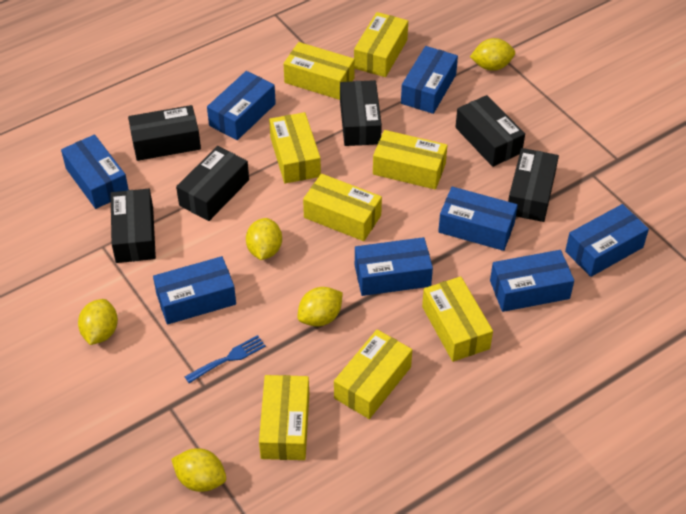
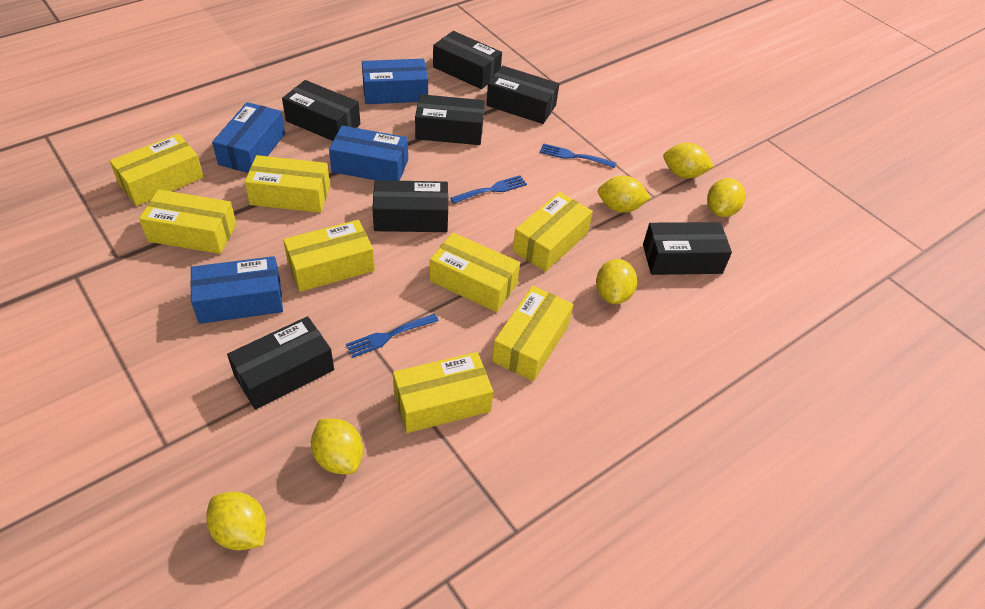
black box: [110,189,156,263] [128,105,201,161] [176,146,249,221] [340,80,382,146] [455,95,525,167] [508,148,559,222] = 6 -> [227,316,334,410] [282,80,360,141] [372,180,448,232] [415,94,485,145] [433,31,502,89] [486,66,559,124] [643,222,732,275] = 7
blue box: [61,134,129,209] [153,256,236,325] [207,71,276,140] [355,237,433,296] [401,46,458,114] [438,187,518,251] [490,250,574,312] [565,204,649,277] = 8 -> [190,256,283,324] [212,102,285,173] [329,126,408,181] [362,59,428,104] = 4
blue fork: [185,335,266,383] = 1 -> [346,314,439,358] [450,175,527,204] [540,143,616,168] = 3
yellow lemon: [78,299,118,345] [171,448,226,492] [246,218,282,260] [298,287,343,327] [470,38,515,71] = 5 -> [206,492,266,550] [311,419,363,474] [596,259,637,304] [598,176,651,213] [663,143,714,178] [707,178,746,217] = 6

